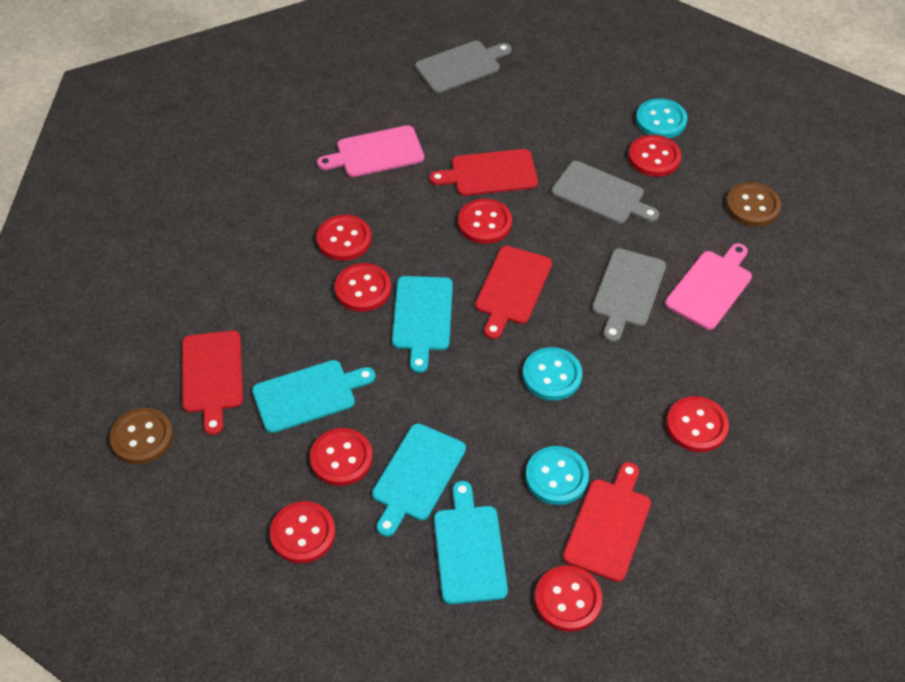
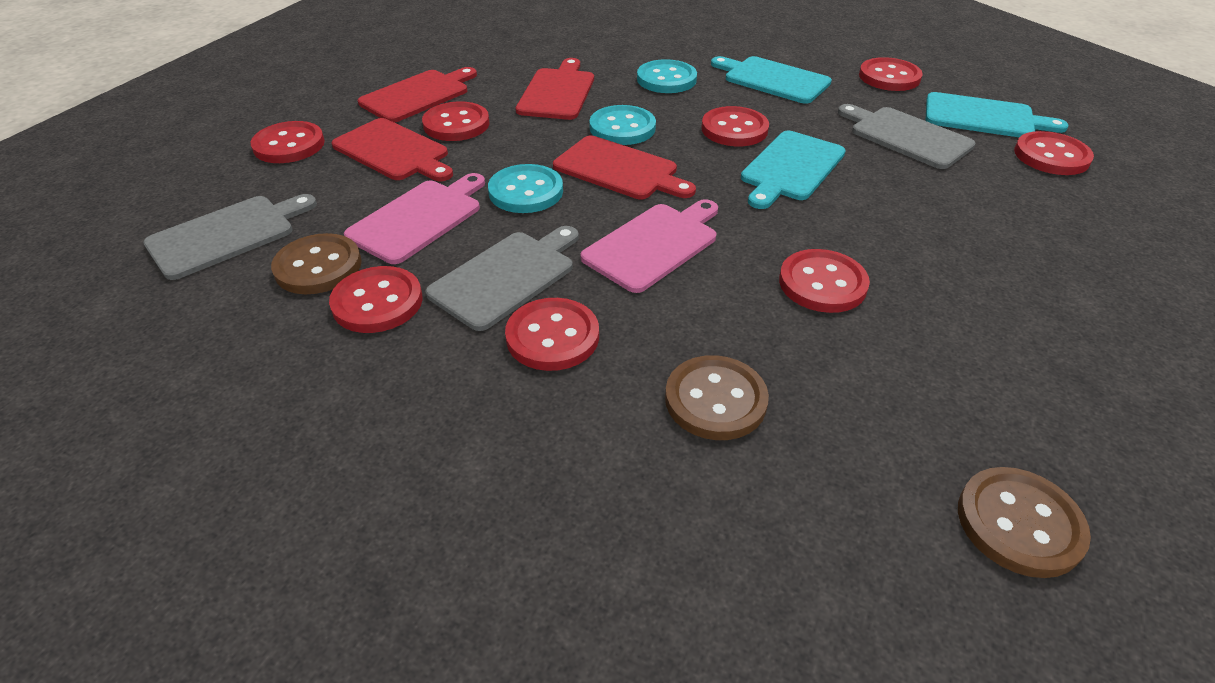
brown button: [110,408,173,464] [726,182,781,227] = 2 -> [271,233,362,294] [665,355,769,440] [958,467,1091,578] = 3
turquoise cutting board: [252,360,375,433] [372,423,466,537] [392,276,453,373] [434,481,508,605] = 4 -> [711,56,832,104] [741,131,846,209] [926,92,1068,137] = 3

